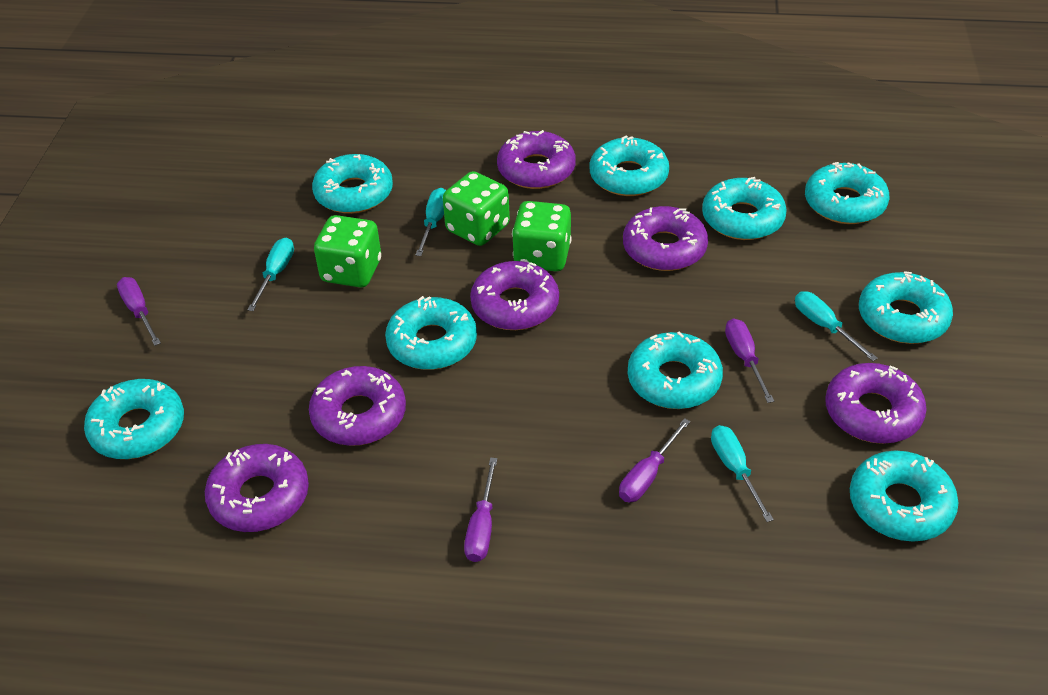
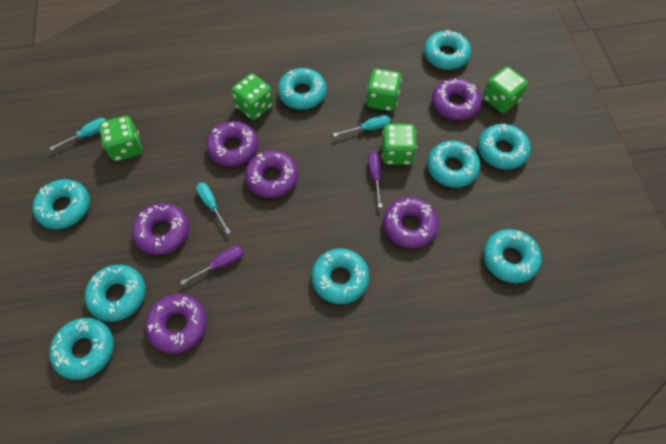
green dice: [314,215,381,287] [443,171,510,246] [512,201,572,271] = 3 -> [99,116,142,161] [232,73,273,120] [366,68,402,111] [382,124,417,165] [483,67,528,113] = 5
purple screwdriver: [117,277,161,346] [464,457,497,562] [619,418,690,502] [725,318,774,403] = 4 -> [180,246,243,285] [368,152,382,208] = 2
turquoise screwdriver: [247,238,294,311] [416,188,446,256] [711,425,774,522] [795,291,878,361] = 4 -> [50,118,106,150] [196,182,231,234] [333,115,391,137] = 3

